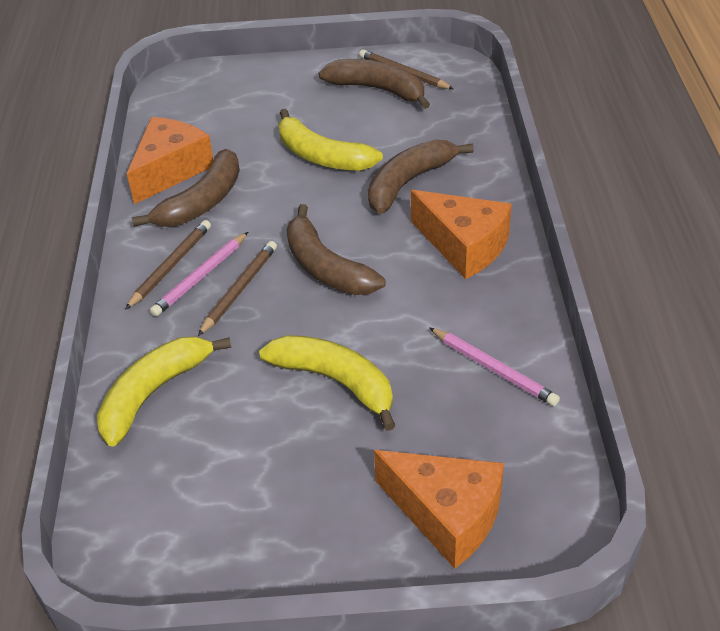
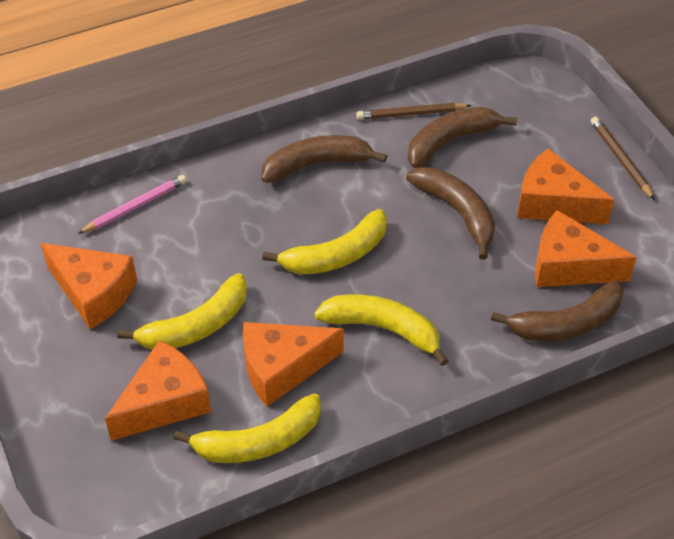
brown pencil: [125,220,211,310] [198,241,277,336] [359,49,454,89] = 3 -> [356,103,472,120] [591,117,655,200] = 2
orange cheese: [127,117,213,204] [374,450,504,569] [411,190,512,279] = 3 -> [40,243,137,329] [105,340,211,441] [243,322,344,406] [517,148,615,224] [535,210,637,287] = 5
pink pencil: [150,232,248,317] [429,327,560,406] = 2 -> [78,175,187,234] = 1
yellow banana: [97,336,231,447] [259,335,395,431] [279,109,383,171] = 3 -> [118,273,247,350] [173,393,321,463] [262,209,387,275] [314,294,448,366] = 4

